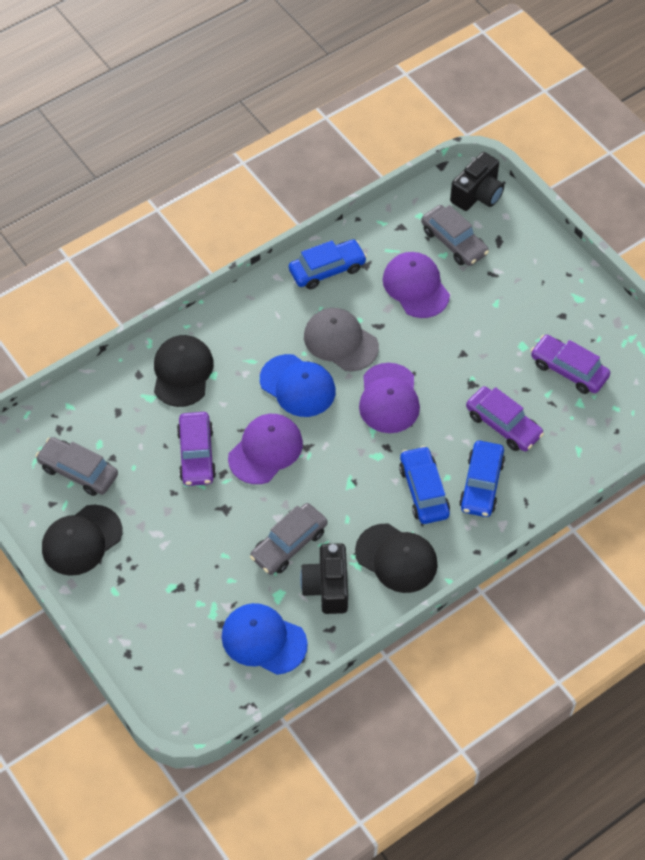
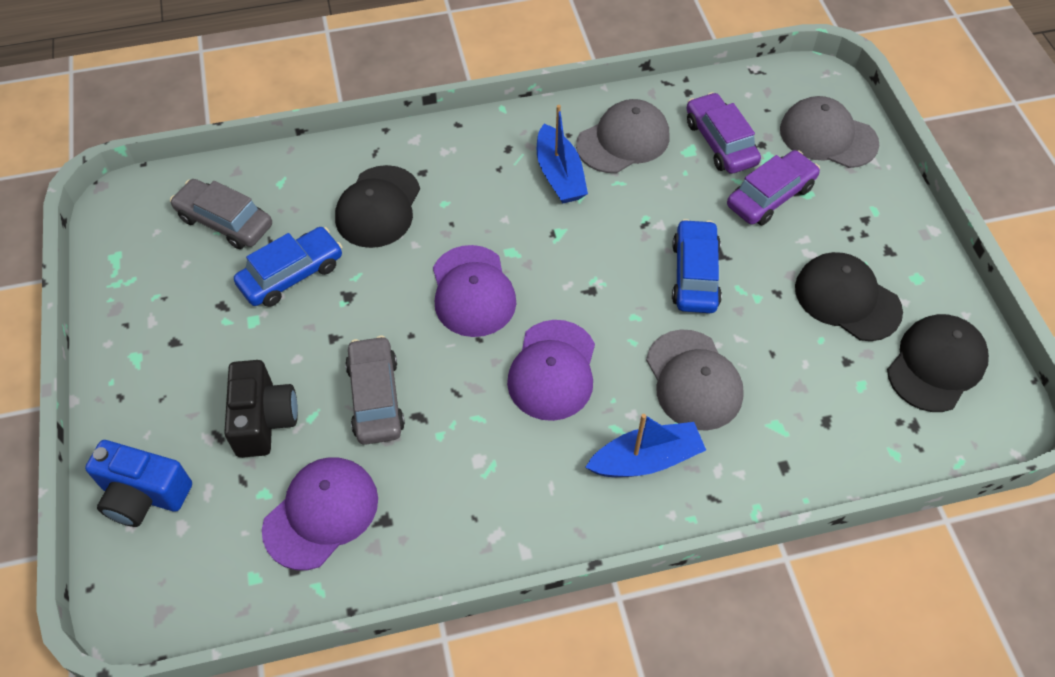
black camera: [300,543,348,614] [450,152,504,211] = 2 -> [224,360,298,458] = 1
blue boat: none = 0 -> [537,105,588,204] [585,414,706,477] = 2
blue camera: none = 0 -> [85,440,192,527] = 1
blue cap: [222,603,308,675] [260,354,336,417] = 2 -> none = 0
blue car: [289,239,367,289] [399,446,450,524] [459,441,505,517] = 3 -> [234,227,342,307] [672,219,722,313] = 2
grey cap: [304,308,379,372] = 1 -> [576,99,670,173] [646,330,744,430] [780,96,879,168] = 3
grey car: [36,437,118,496] [250,503,327,575] [421,205,489,266] = 3 -> [170,179,272,249] [345,336,405,445] = 2
purple car: [177,412,216,486] [466,386,544,451] [531,335,610,394] = 3 -> [686,92,761,174] [727,150,820,225] = 2

